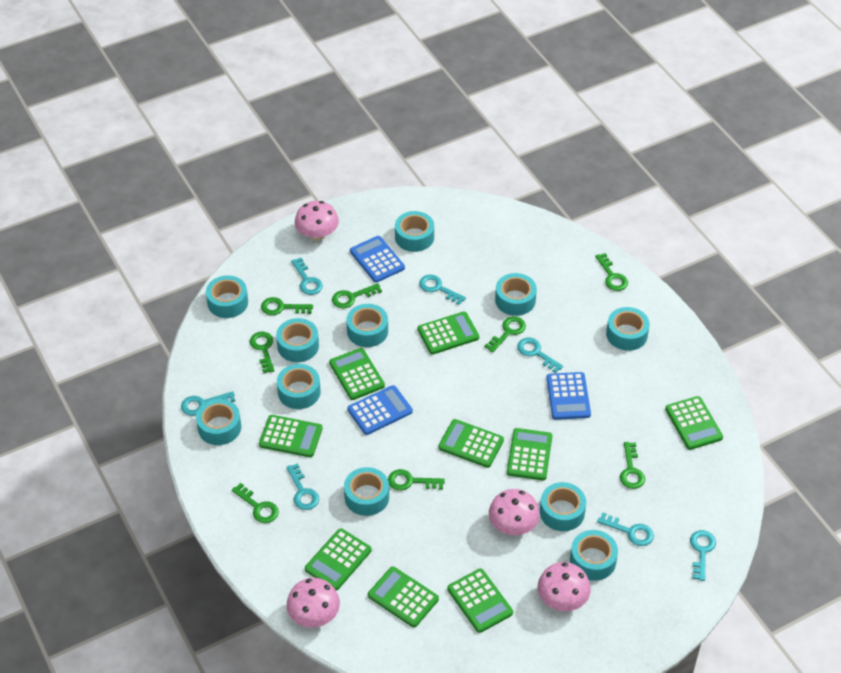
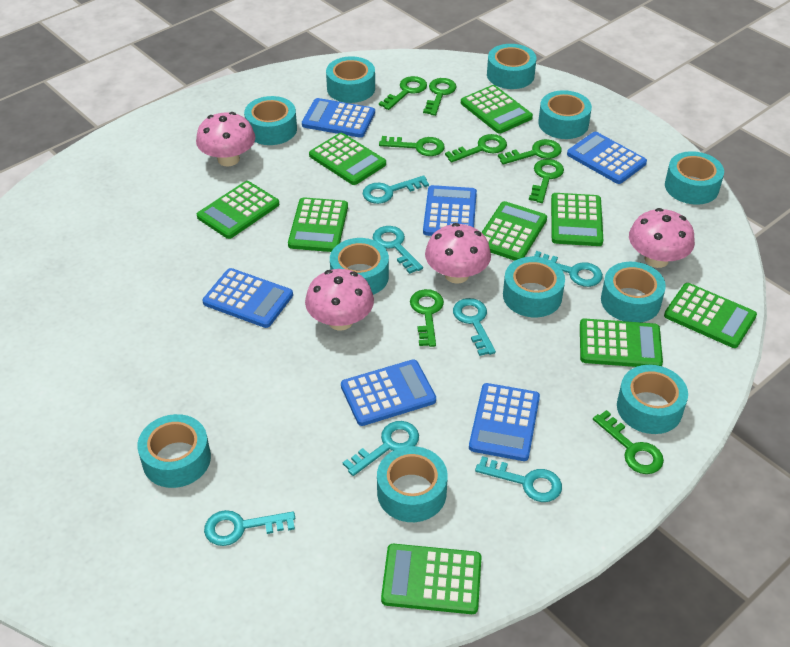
blue calculator: [348,385,413,435] [350,236,405,283] [546,372,591,420] = 3 -> [202,268,293,328] [302,98,375,138] [341,359,436,426] [423,185,477,236] [469,383,540,461] [567,132,647,184] = 6

